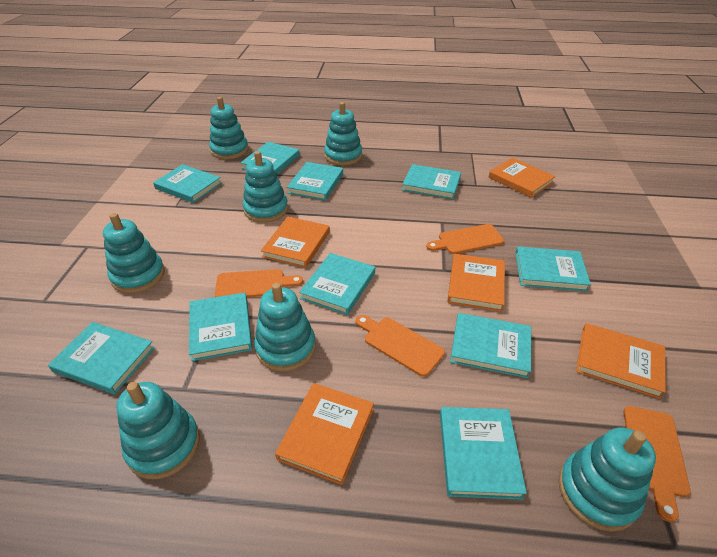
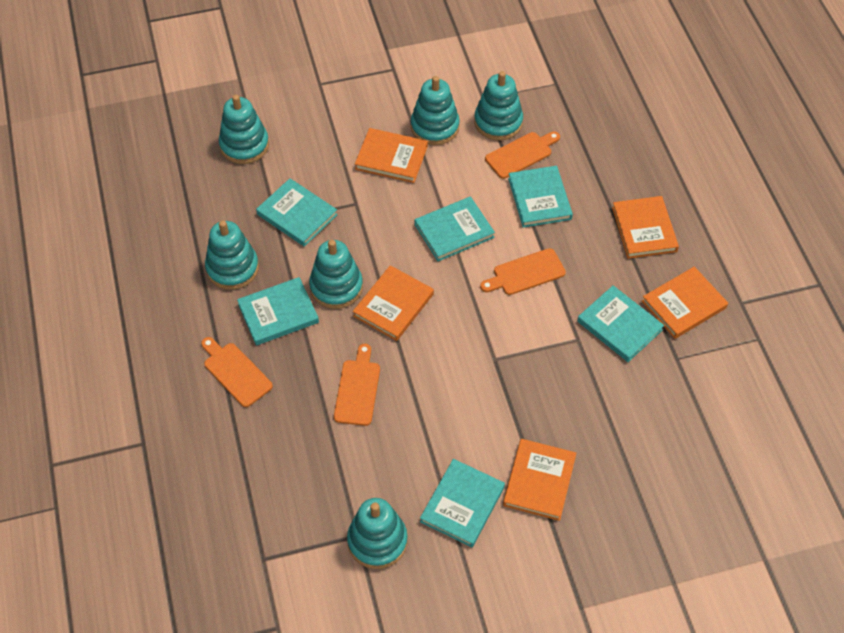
turquoise book: [48,322,155,395] [153,164,222,203] [189,292,252,361] [240,142,300,175] [287,162,343,201] [299,253,375,315] [402,164,461,199] [440,407,527,500] [450,313,531,378] [515,246,591,292] = 10 -> [237,277,319,345] [256,178,338,247] [415,196,495,261] [420,459,505,547] [508,166,573,228] [577,285,664,362] = 6
turquoise stacking toy: [103,213,165,293] [116,382,200,479] [209,97,248,159] [243,151,288,222] [254,283,316,371] [324,102,362,165] [558,428,656,532] = 7 -> [205,220,259,290] [219,95,269,164] [309,240,363,309] [347,498,408,569] [411,76,460,145] [474,71,523,141] = 6

